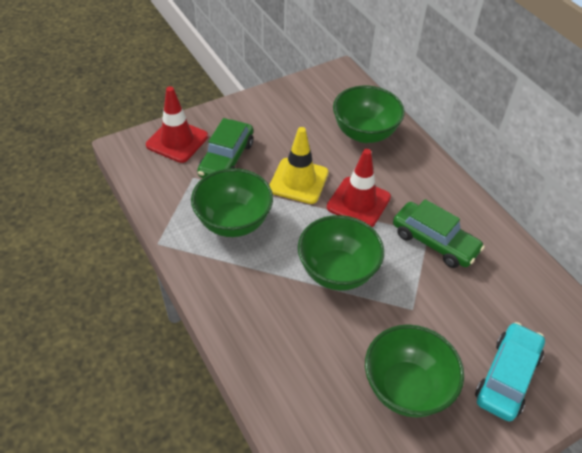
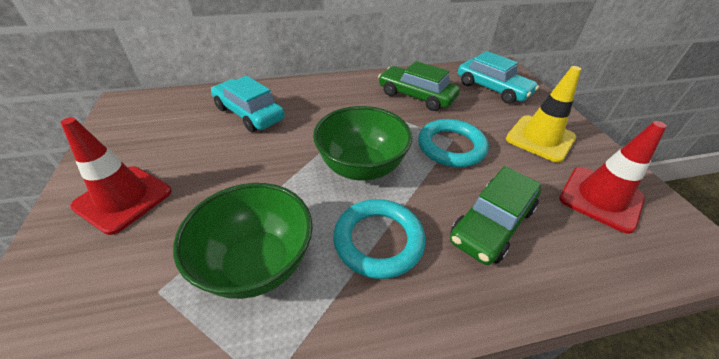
green bowl: [191,168,273,237] [298,215,384,291] [333,86,405,143] [365,324,464,418] = 4 -> [173,183,313,299] [313,106,412,181] = 2
turquoise car: [475,322,545,422] = 1 -> [211,76,285,132] [458,51,539,104] = 2
turquoise ring: none = 0 -> [333,199,426,279] [418,119,489,167] = 2

